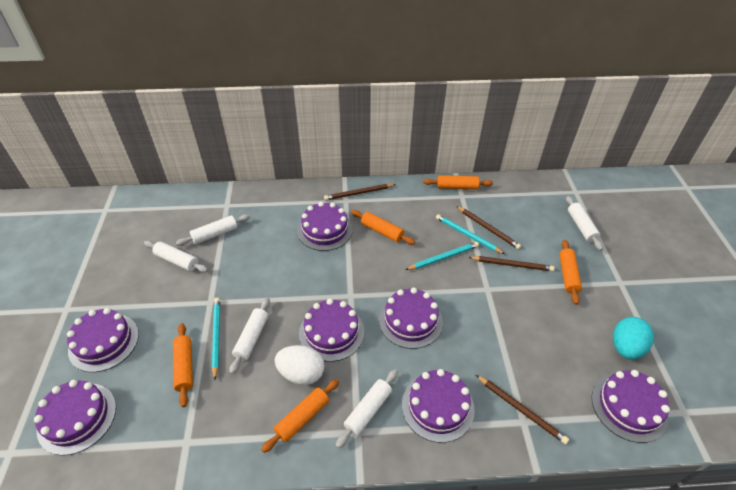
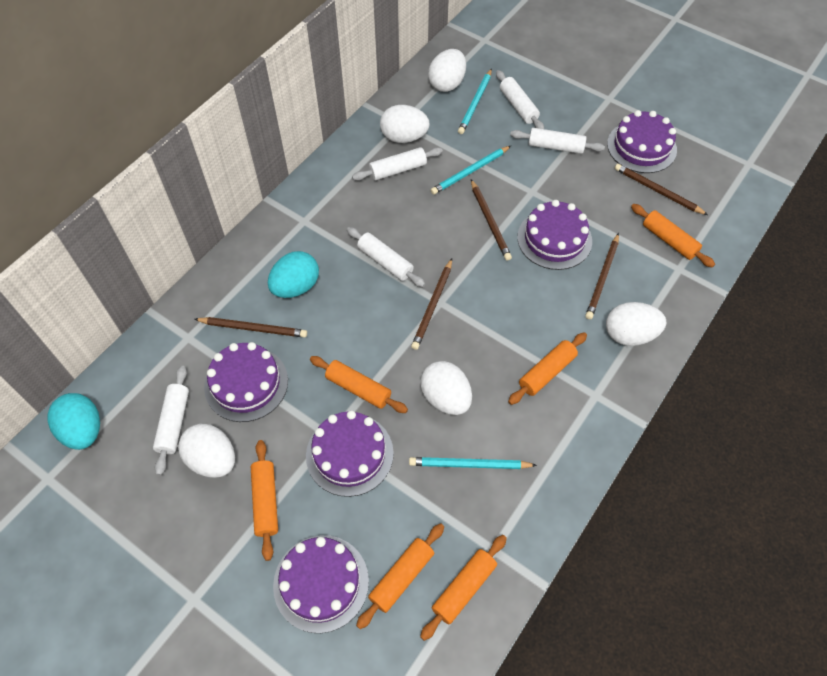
brown pencil: [324,184,396,200] [456,206,521,249] [468,256,554,271] [476,375,569,444] = 4 -> [195,317,307,338] [411,259,452,350] [471,179,512,261] [585,233,619,319] [615,164,708,215] = 5
orange rolling pin: [173,323,193,407] [261,379,339,453] [351,210,415,245] [423,175,493,189] [559,240,582,305] = 5 -> [251,440,278,561] [310,356,408,413] [356,523,444,629] [420,535,507,641] [508,332,587,405] [631,204,715,268] = 6
purple cake: [34,380,116,456] [67,308,139,372] [297,202,353,251] [299,299,364,362] [379,288,443,349] [402,369,475,443] [592,370,670,443] = 7 -> [204,342,288,422] [273,535,369,633] [306,410,394,497] [517,200,592,270] [607,110,677,173] = 5
turquoise egg: [613,317,654,360] = 1 -> [47,393,100,450] [268,251,319,298] = 2
white egg: [274,345,324,385] = 1 -> [178,424,235,478] [380,105,430,143] [420,361,472,415] [428,49,466,92] [606,302,666,346] = 5

